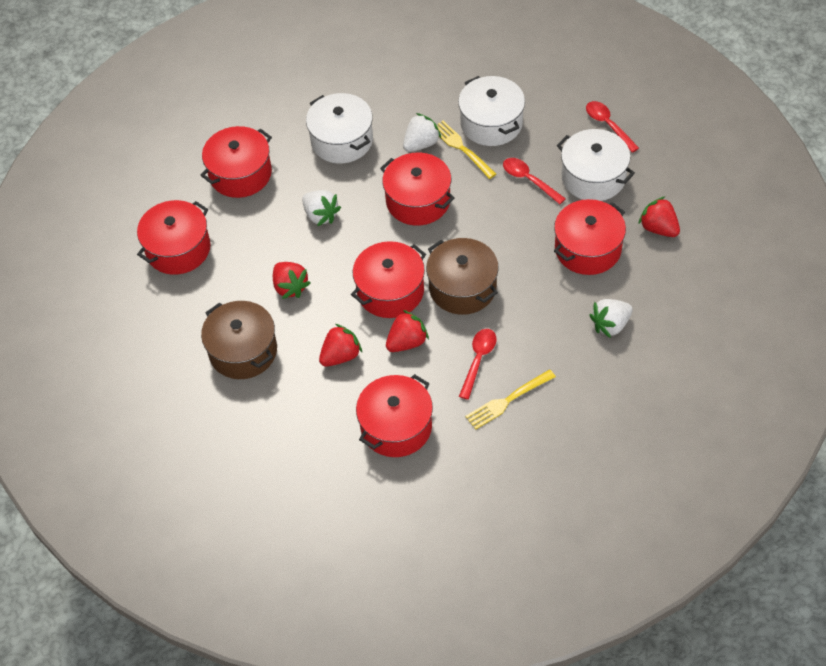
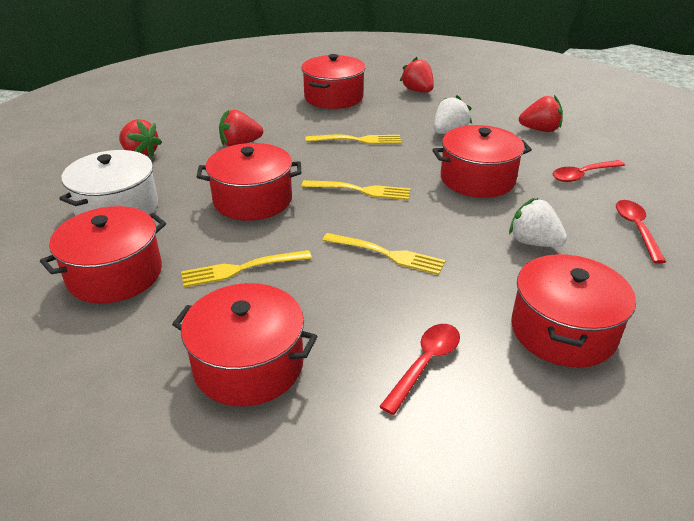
brown pot: [201,301,277,379] [426,238,499,315] = 2 -> none = 0
white pot: [306,93,373,164] [458,76,525,146] [557,129,635,201] = 3 -> [59,150,158,216] = 1
white strawberry: [302,190,341,226] [403,113,442,152] [589,299,633,338] = 3 -> [433,95,472,134] [509,198,567,247] = 2
yellow fork: [437,121,496,179] [465,370,556,430] = 2 -> [181,250,312,287] [302,180,410,200] [306,135,401,144] [323,233,445,275] = 4

